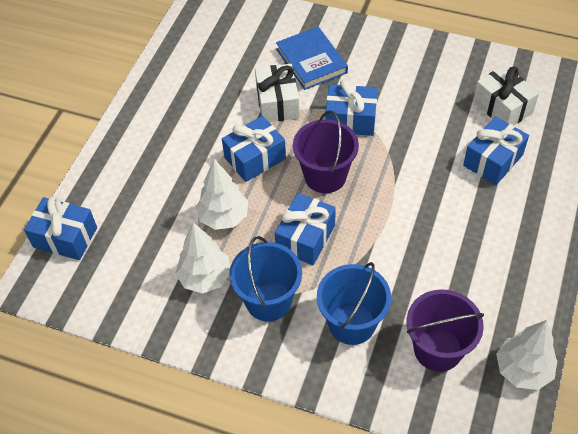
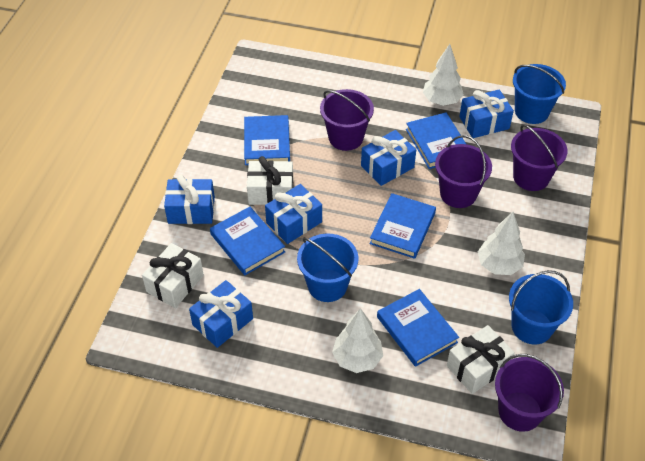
blue book: [276,27,348,90] = 1 -> [210,207,285,275] [244,115,290,165] [369,193,436,259] [377,289,459,367] [406,112,466,169] = 5
blue bucket: [229,236,302,322] [317,262,391,345] = 2 -> [297,233,358,302] [509,270,573,345] [513,64,566,124] = 3
purple bucket: [293,110,359,193] [407,289,484,372] = 2 -> [320,89,374,151] [435,135,492,208] [495,354,564,432] [511,124,568,191] = 4
white gift: [255,64,300,122] [473,65,539,125] = 2 -> [142,243,204,308] [247,156,293,205] [447,325,515,394] = 3

